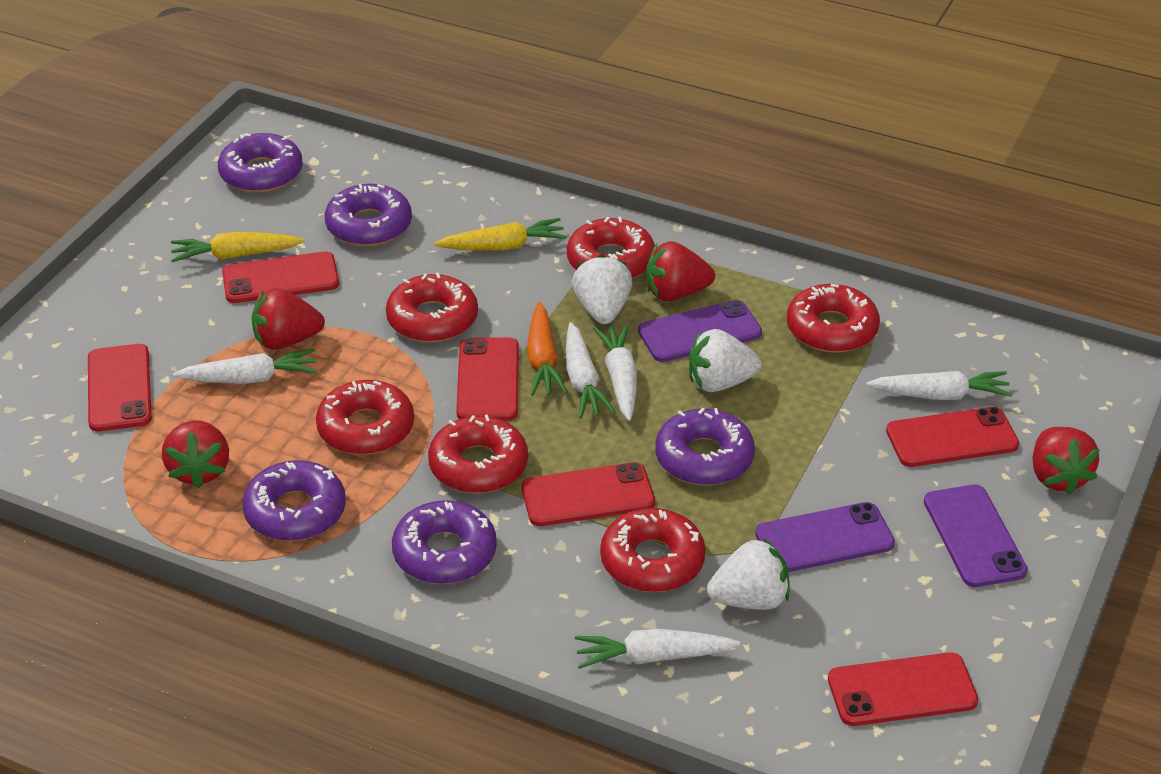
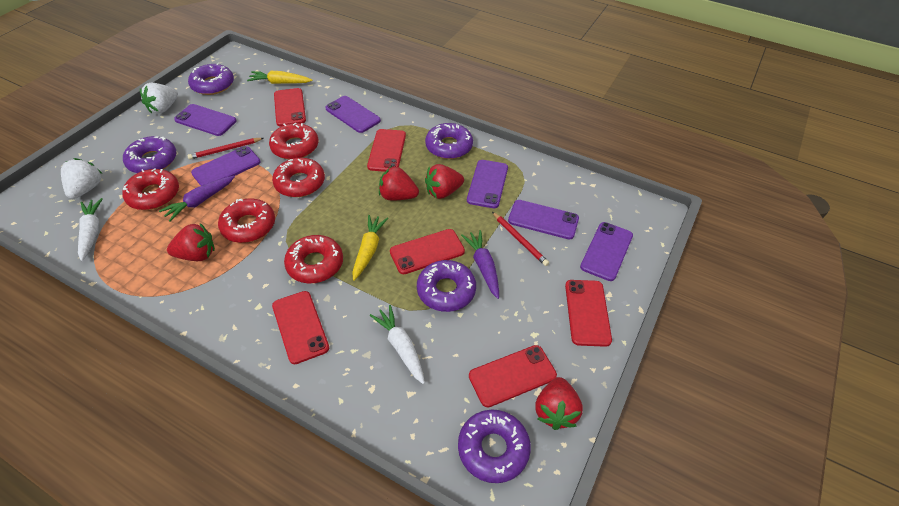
orange carrot: [527,302,567,396] = 1 -> none = 0
purple carrot: none = 0 -> [159,176,235,222] [461,230,499,299] = 2
purple phone: [638,300,762,362] [755,502,895,572] [924,485,1028,587] = 3 -> [174,104,237,136] [191,146,261,186] [325,96,381,133] [467,160,508,208] [508,200,579,239] [580,222,633,281] = 6
red donut: [316,380,414,455] [386,272,478,342] [428,414,528,493] [567,217,655,279] [600,508,706,592] [787,284,880,353] = 6 -> [122,169,179,210] [218,199,275,243] [269,123,318,159] [272,158,325,197] [284,235,343,283] = 5
red pencil: none = 0 -> [187,138,263,160] [492,212,549,266] = 2
white carrot: [173,349,317,384] [566,322,616,418] [575,629,740,669] [593,324,637,421] [866,371,1012,400] = 5 -> [78,198,103,261] [370,305,425,384] = 2
white strawberry: [572,254,632,324] [689,329,762,392] [707,538,790,610] = 3 -> [61,158,102,199] [140,83,178,114] = 2

